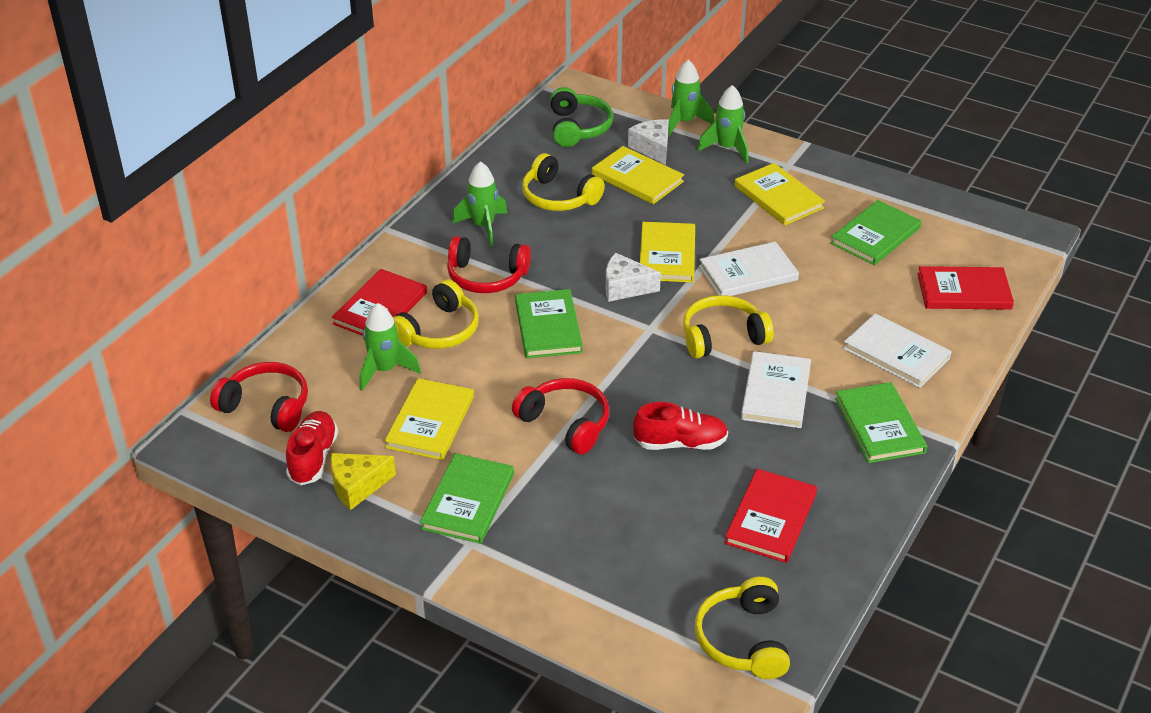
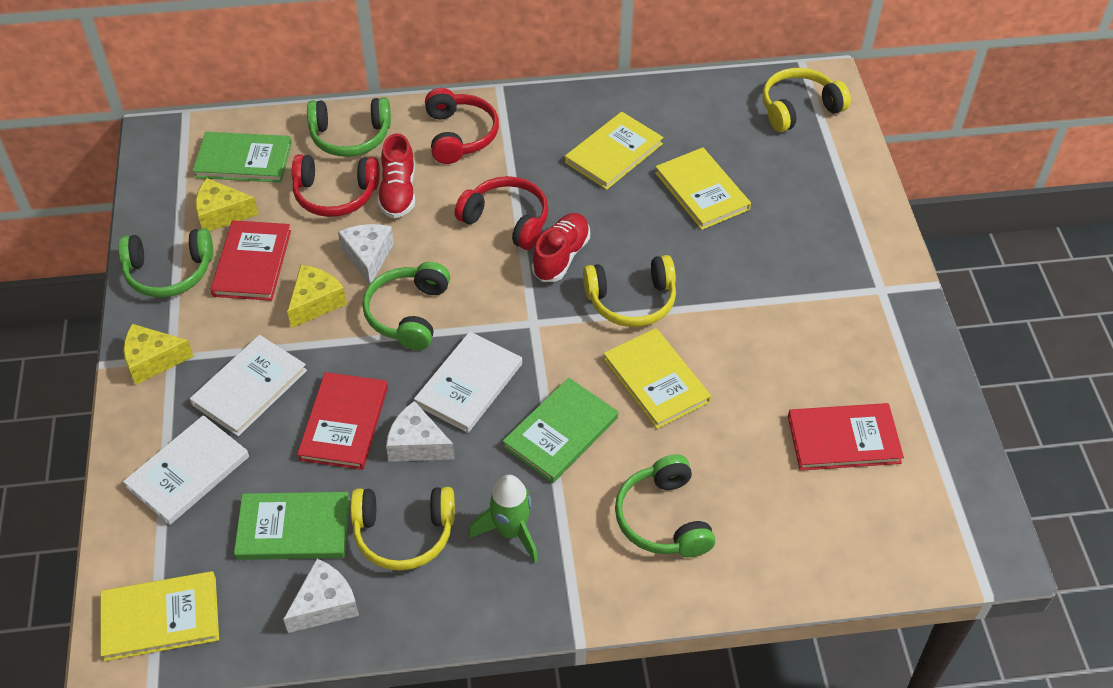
green book: [420,453,514,544] [515,289,583,358] [830,200,921,265] [835,382,927,463] = 4 -> [193,132,292,183] [234,492,350,560] [503,378,618,483] = 3
green headphones: [550,87,613,147] = 1 -> [118,228,213,297] [307,97,391,157] [362,262,450,350] [615,454,715,557] = 4
green rocket: [360,303,421,391] [452,161,507,246] [668,59,714,136] [697,85,748,163] = 4 -> [469,475,538,563] = 1
white cheese: [606,253,661,302] [628,119,669,165] = 2 -> [283,559,359,633] [338,224,394,285] [386,401,455,462] = 3
yellow cheese: [331,453,396,510] = 1 -> [124,324,194,385] [196,178,259,231] [287,265,347,328] = 3
yellow headphones: [393,279,479,349] [522,153,605,211] [683,295,774,358] [695,577,790,679] = 4 -> [350,487,455,571] [583,255,676,327] [762,68,851,132] = 3

